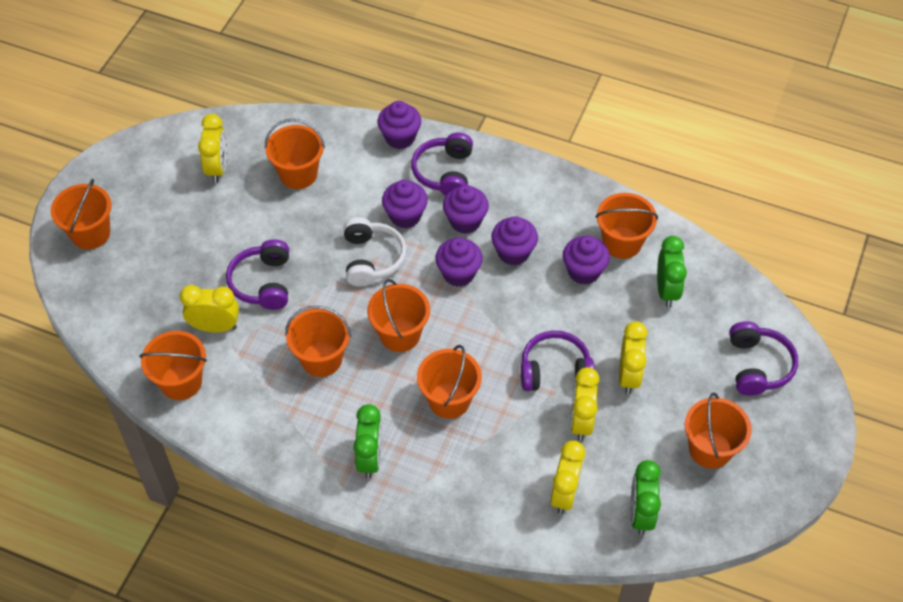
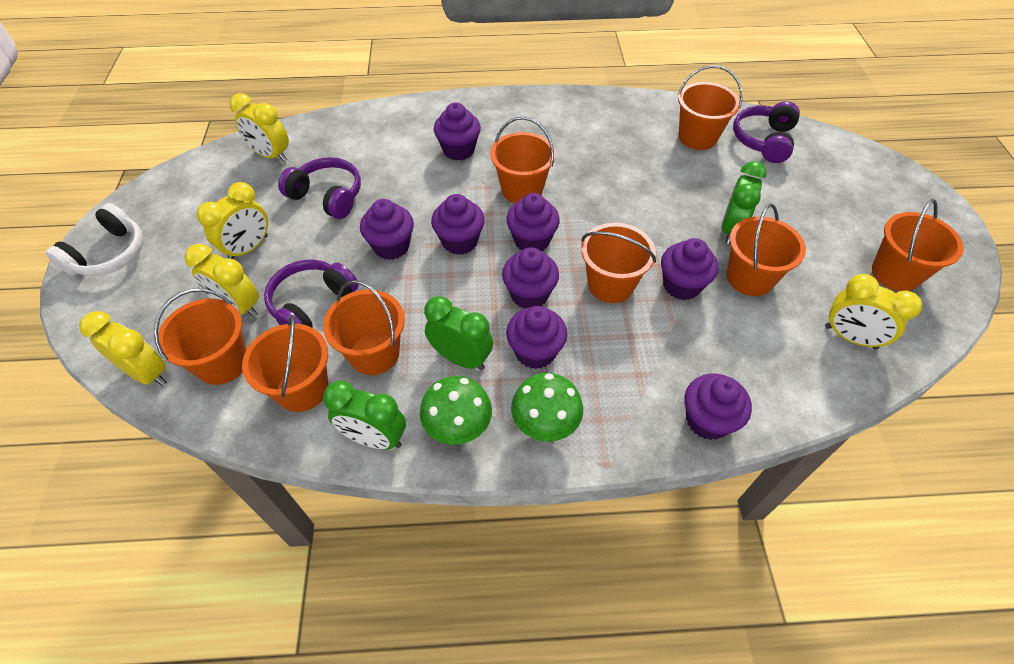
green mushroom: none = 0 -> [420,376,492,445] [511,373,583,441] = 2
purple cupcake: [377,101,421,149] [382,180,428,228] [435,238,482,287] [443,185,489,234] [491,216,538,266] [563,236,610,285] = 6 -> [360,199,414,260] [431,194,485,255] [434,102,481,161] [502,247,559,309] [506,193,560,251] [506,306,567,369] [661,238,718,300] [684,374,752,440] = 8
purple headphones: [226,239,289,310] [411,133,473,196] [521,330,595,391] [729,321,798,396] = 4 -> [264,260,359,328] [278,157,361,219] [733,101,800,163] = 3

